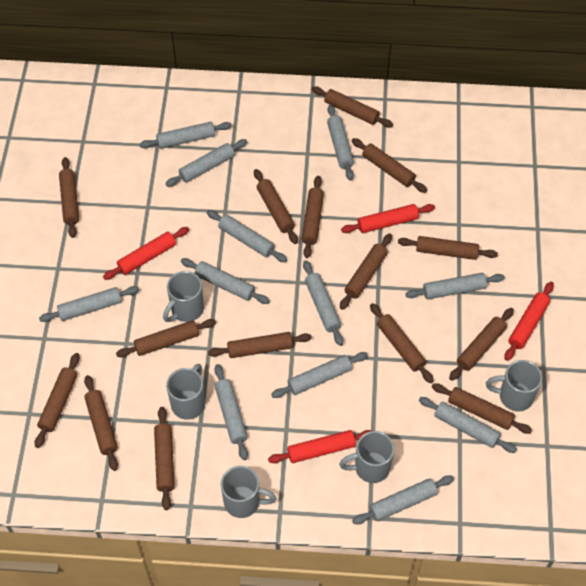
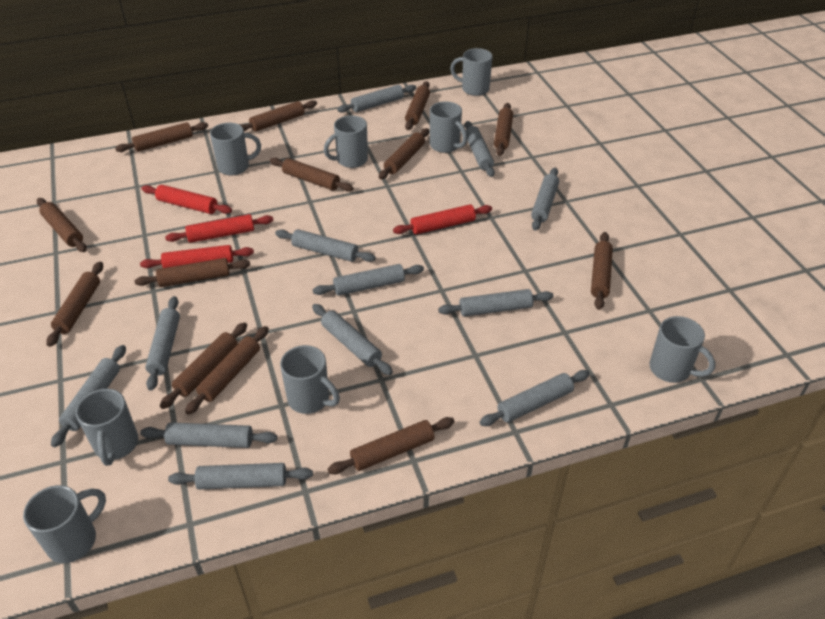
brown rolling pin: [35,353,80,448] [59,157,79,238] [84,375,118,471] [116,319,216,357] [154,407,175,510] [208,332,312,358] [254,169,298,244] [301,176,324,258] [311,86,393,128] [340,234,392,310] [352,138,427,193] [370,303,434,383] [398,236,498,260] [432,383,532,434] [449,308,514,381] = 15 -> [37,198,87,252] [46,262,103,347] [115,122,208,152] [134,258,250,287] [160,322,247,409] [185,326,269,415] [241,100,317,132] [270,158,354,192] [328,417,455,474] [379,128,429,179] [405,81,430,130] [494,103,513,156] [591,232,613,310] = 13
grey mug: [163,271,204,322] [166,364,205,420] [221,466,276,518] [339,431,394,483] [486,360,542,411] = 5 -> [23,485,106,563] [76,389,138,466] [210,123,261,176] [280,345,340,414] [324,116,368,168] [430,101,467,153] [450,48,493,96] [649,316,716,383] = 8

